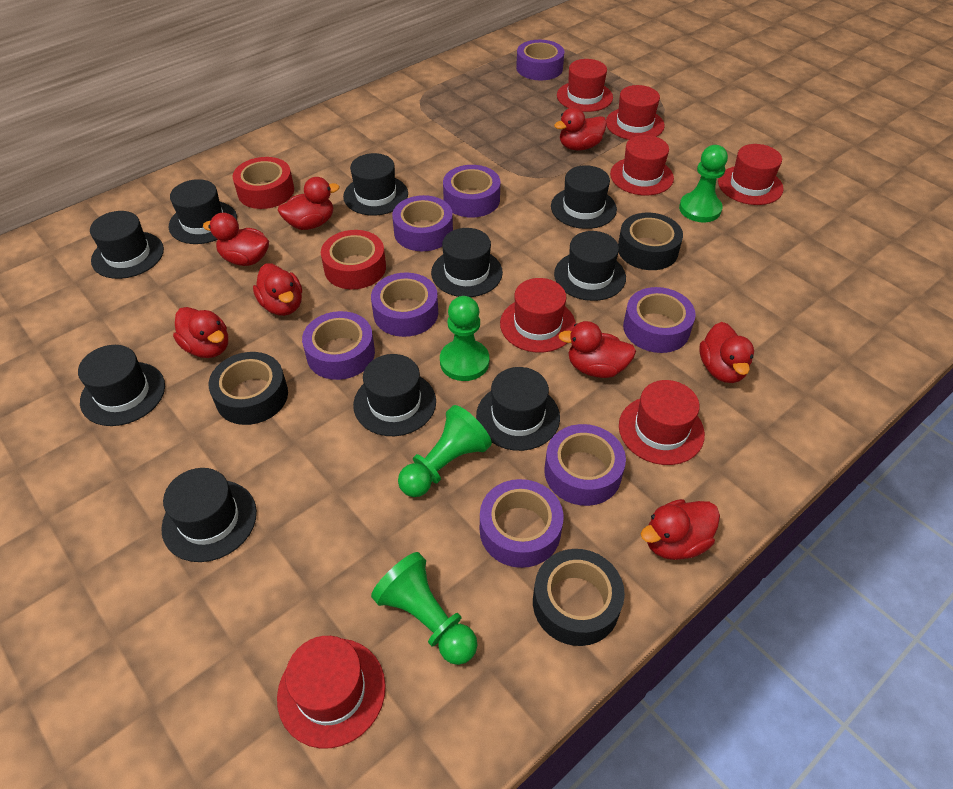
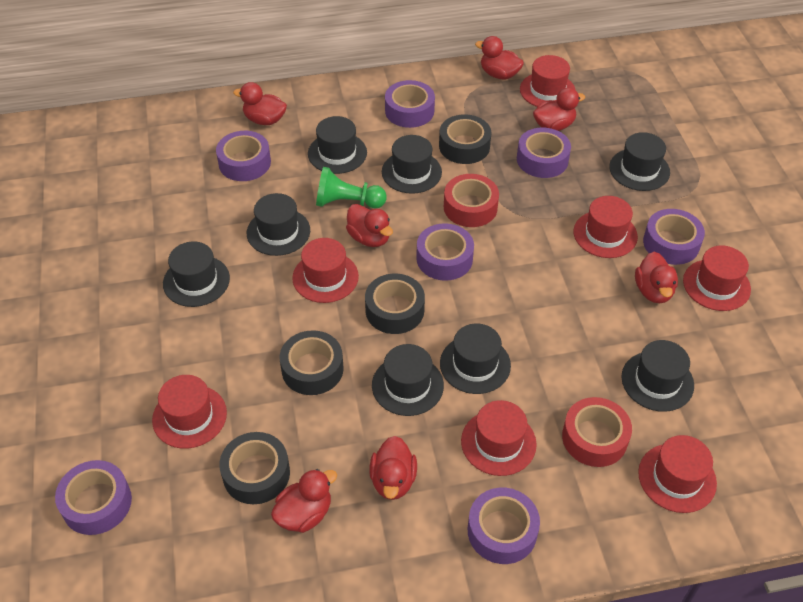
black hat: [78,345,165,426] [90,211,164,279] [161,468,257,562] [169,179,237,244] [343,153,408,216] [353,354,436,436] [431,228,503,297] [476,367,560,451] [551,165,617,229] [554,231,626,301] = 10 -> [163,241,230,307] [247,193,310,256] [308,116,367,174] [372,344,444,416] [382,135,442,194] [440,323,511,394] [609,132,670,191] [621,340,694,412] = 8
black tape: [209,352,288,425] [533,549,625,646] [618,213,683,270] = 3 -> [219,432,290,504] [280,330,344,395] [365,274,425,334] [439,114,492,164] = 4
green pawn: [371,552,478,665] [398,405,492,497] [440,296,489,381] [679,145,728,222] = 4 -> [316,167,387,209] = 1
purple tape: [302,311,375,380] [371,273,438,337] [392,195,453,251] [443,165,500,218] [480,479,564,568] [516,40,564,80] [544,424,626,506] [623,287,696,353] = 8 -> [55,460,132,535] [216,131,271,181] [385,80,435,128] [416,223,474,281] [468,488,540,564] [517,128,571,178] [643,209,705,265] = 7
red duck: [173,307,228,358] [203,213,269,266] [253,263,302,316] [278,177,340,230] [554,107,607,151] [558,321,636,378] [641,499,720,560] [699,322,754,383] = 8 -> [233,82,287,125] [271,469,337,533] [346,204,393,247] [369,436,417,500] [475,36,524,80] [533,87,585,131] [635,252,678,303] = 7

